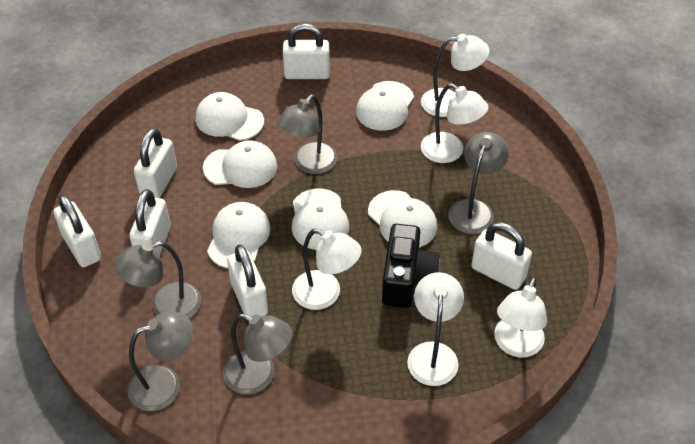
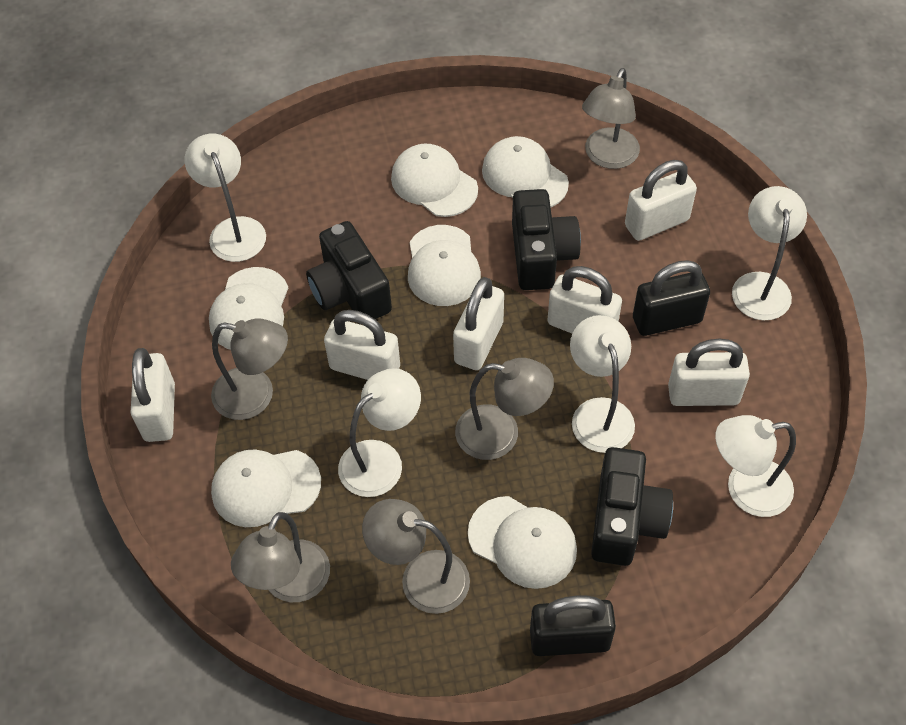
black camera: [382,224,440,308] = 1 -> [306,221,392,319] [512,189,581,290] [591,447,673,566] = 3
black padlock: none = 0 -> [530,596,616,656] [633,260,710,336] = 2

